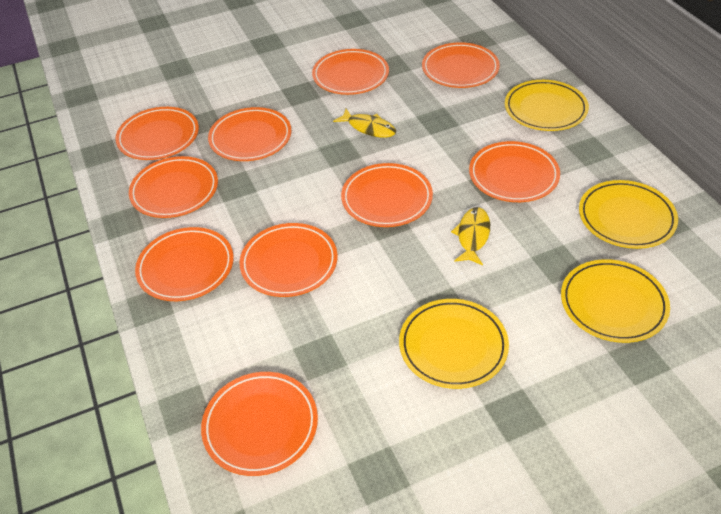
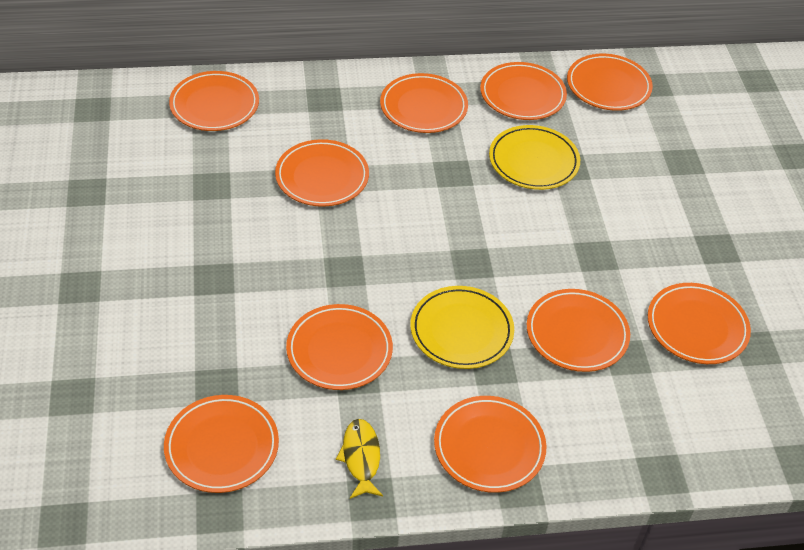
yellow fish: [333,109,396,138] [451,207,490,265] = 2 -> [336,419,383,499] = 1
yellow plate: [399,299,509,389] [505,80,589,131] [561,259,670,343] [579,180,678,249] = 4 -> [410,286,514,369] [489,125,580,190] = 2

